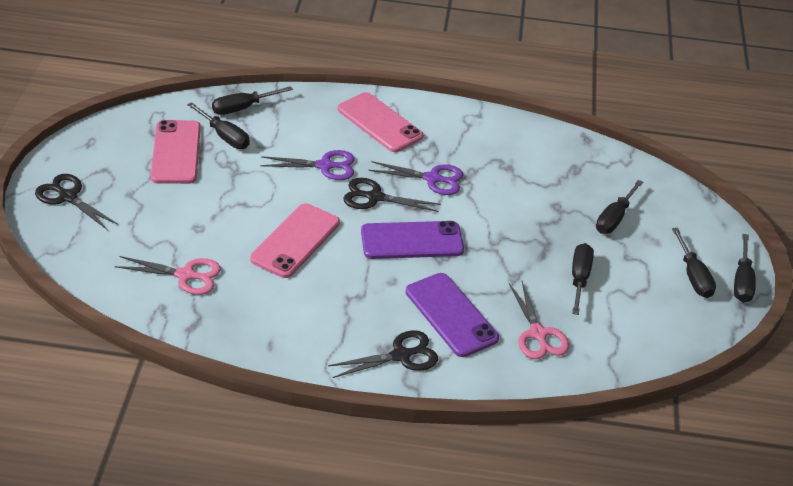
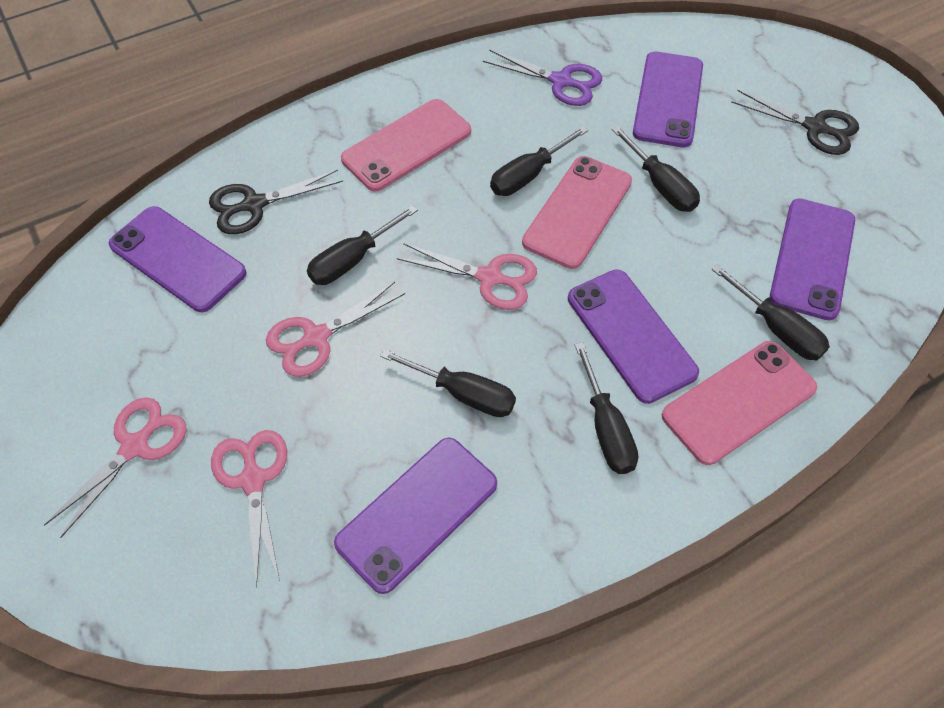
black scissors: [35,174,118,230] [328,330,438,378] [343,178,441,212] = 3 -> [209,170,343,234] [731,90,859,155] = 2
pink scissors: [115,256,221,295] [509,281,569,359] = 2 -> [44,397,186,538] [211,430,287,587] [266,282,405,377] [397,243,537,310] = 4
purple phone: [361,221,464,259] [406,273,499,357] = 2 -> [109,206,247,312] [334,438,497,594] [568,269,699,404] [633,51,703,147] [770,199,855,320] = 5
purple scissors: [260,150,355,180] [368,161,463,195] = 2 -> [483,49,602,106] = 1

